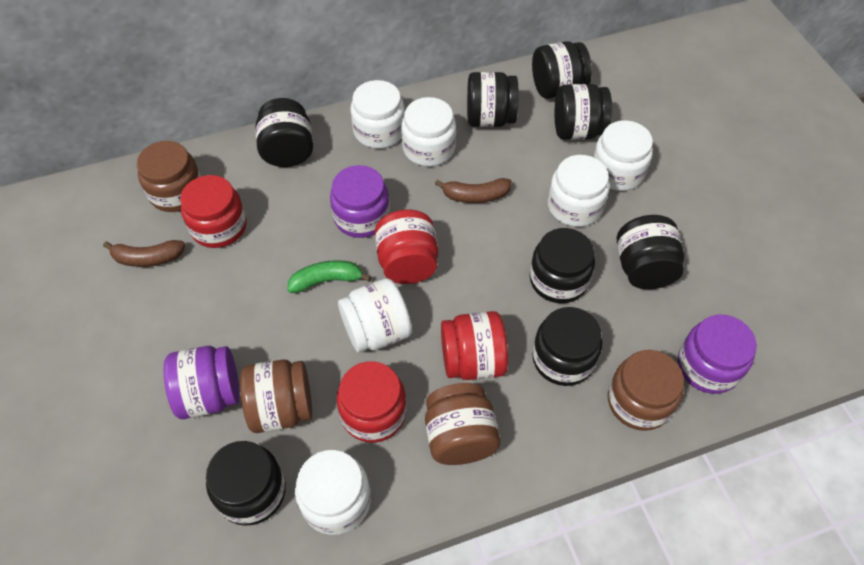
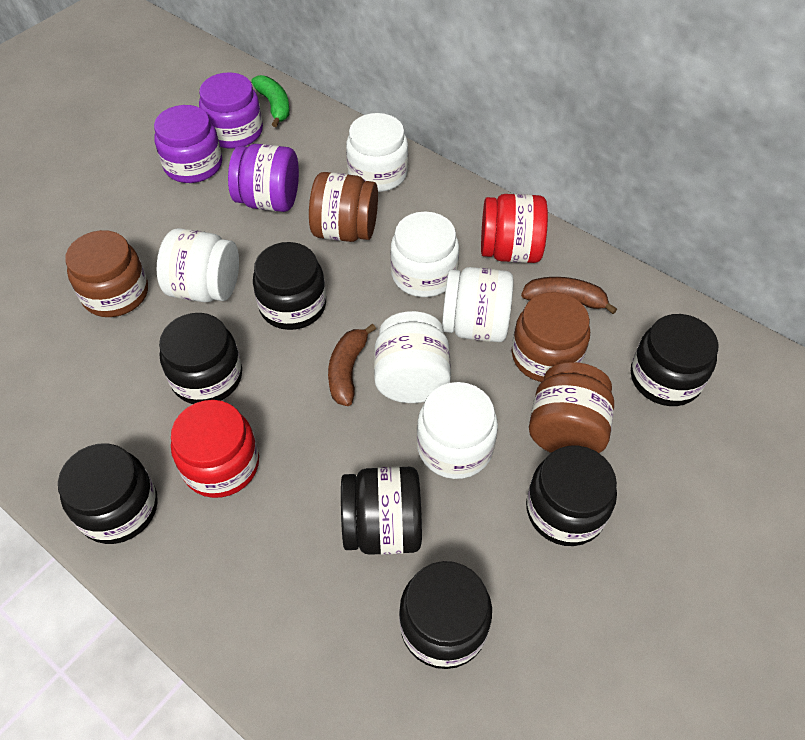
black jar: [206,441,286,526] [256,98,313,167] [467,72,519,127] [530,228,595,303] [532,41,592,99] [532,307,602,386] [554,84,612,140] [617,215,684,289] = 8 -> [58,443,158,544] [159,313,242,404] [253,242,326,330] [341,466,422,555] [399,561,492,669] [526,446,617,546] [631,314,718,406] = 7
red jar: [180,175,247,248] [337,361,407,443] [375,209,438,284] [441,311,508,380] = 4 -> [171,400,259,498] [481,194,548,263] = 2

